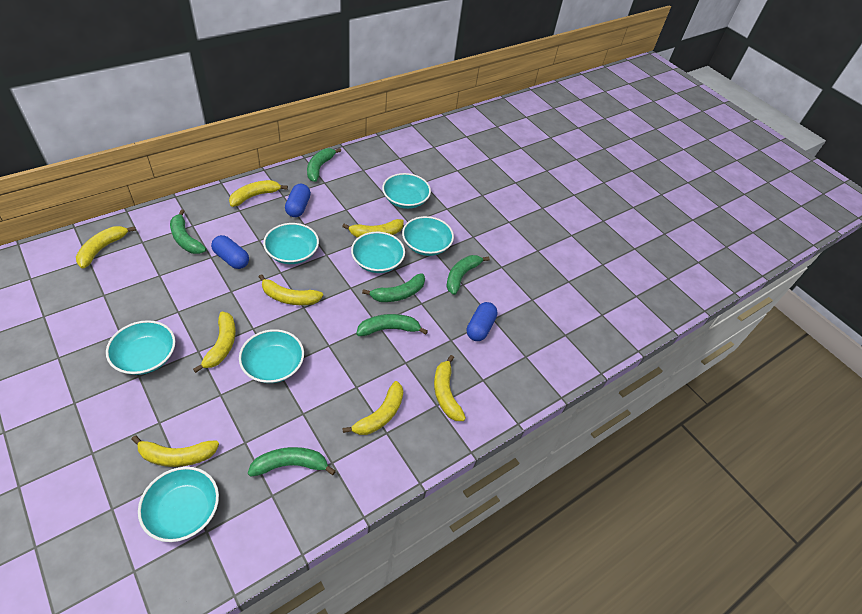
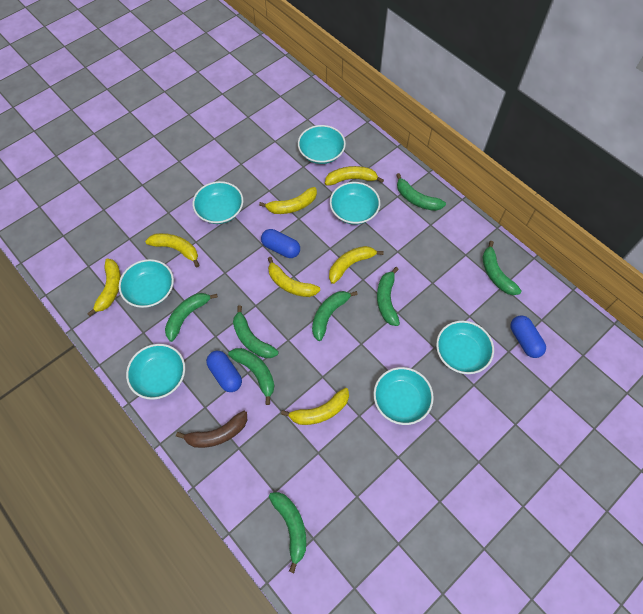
brown banana: none = 0 -> [176,411,247,448] = 1
green banana: [170,209,206,254] [248,447,336,477] [307,148,341,182] [356,314,428,336] [362,273,425,302] [446,255,490,295] = 6 -> [165,293,218,342] [228,348,275,405] [233,305,278,358] [269,492,306,573] [312,291,358,341] [377,267,400,326] [396,173,446,211] [482,241,522,295] = 8
yellow banana: [76,226,136,269] [131,435,219,467] [193,312,236,373] [229,180,288,207] [259,274,323,305] [342,219,404,237] [342,381,403,435] [434,355,466,421] = 8 -> [87,259,121,316] [145,233,199,267] [259,187,317,214] [268,257,320,297] [281,388,349,425] [325,166,384,185] [329,246,384,284] = 7

